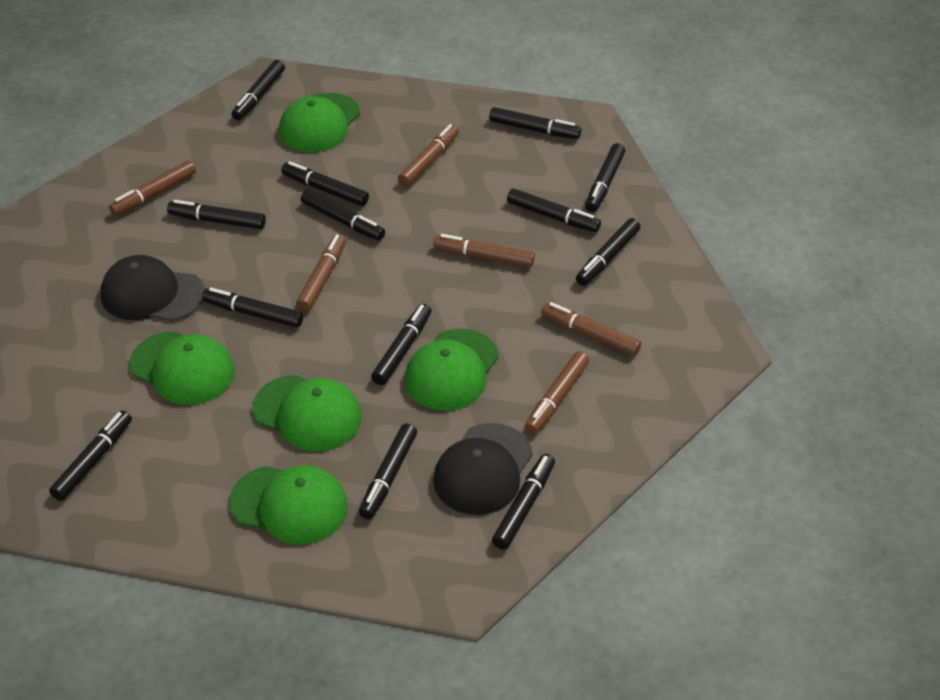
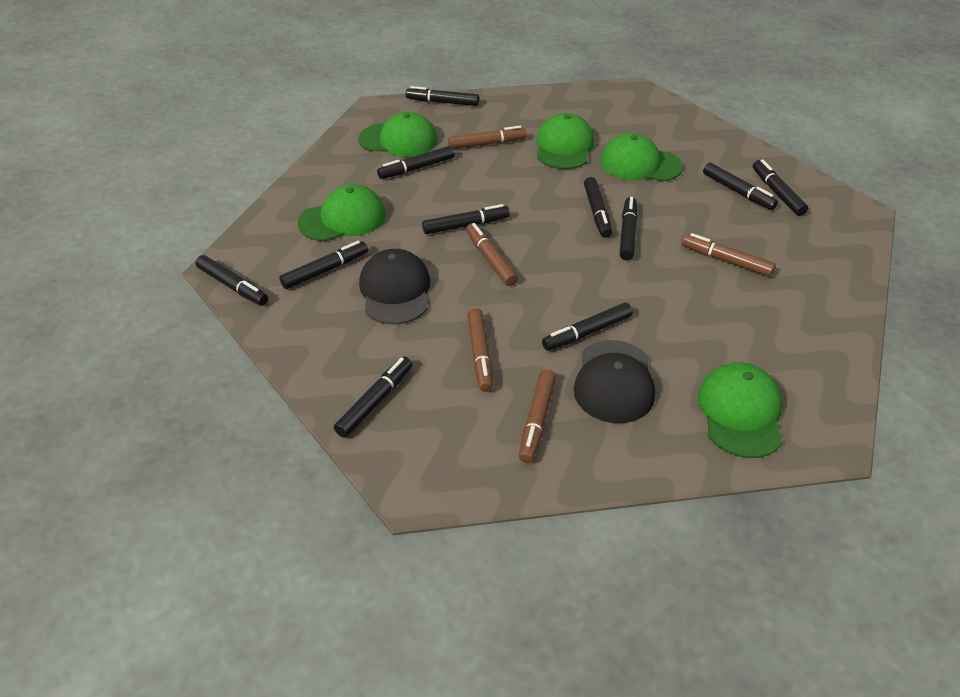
black marker: [49,411,132,501] [167,200,266,229] [202,287,303,328] [231,60,285,121] [281,161,369,206] [301,189,385,240] [359,423,417,519] [371,304,431,385] [489,107,581,139] [492,454,555,549] [507,188,601,232] [576,218,640,286] [585,143,625,212] = 13 -> [195,255,268,306] [279,241,368,289] [334,357,412,438] [377,146,455,179] [406,86,479,106] [422,204,510,234] [542,303,633,351] [584,177,612,238] [620,197,637,260] [703,163,778,210] [753,159,808,216] = 11
brown marker: [109,160,196,216] [296,234,346,312] [398,124,459,187] [433,234,535,267] [525,351,589,434] [541,302,641,356] = 6 -> [448,126,527,149] [466,223,518,286] [467,308,494,392] [519,369,556,463] [682,233,776,277] = 5

